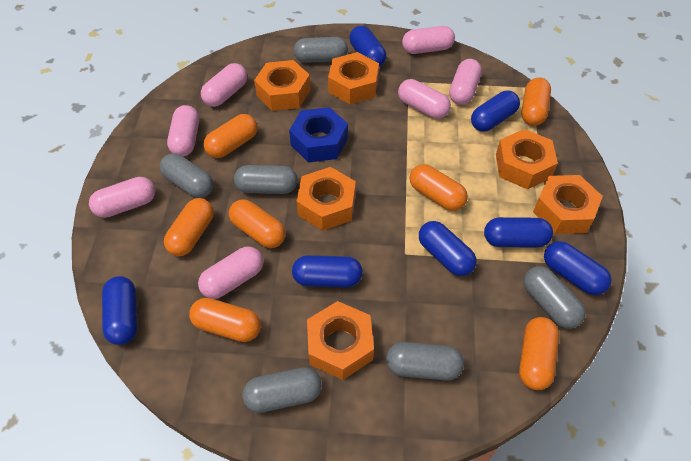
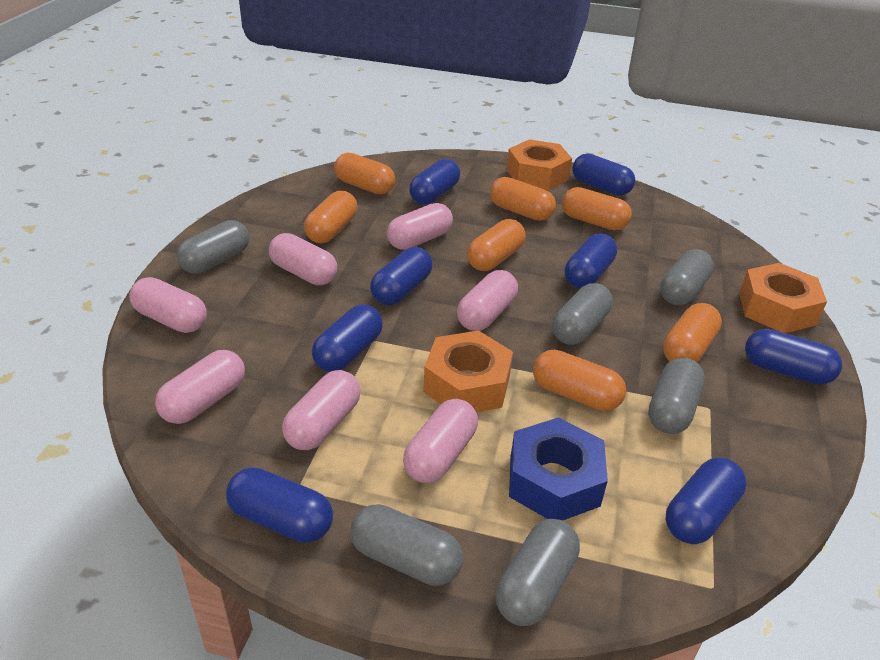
blue capsule: [102,276,138,345] [292,255,363,288] [349,26,386,67] [419,221,477,276] [471,90,520,132] [484,217,553,248] [544,241,612,295] = 7 -> [226,468,333,543] [312,304,383,372] [370,247,433,305] [409,159,460,205] [565,233,617,289] [572,153,635,196] [666,457,746,544] [745,329,842,385] = 8
orange nut: [254,60,311,111] [296,167,356,231] [307,301,374,380] [328,52,379,104] [496,129,558,189] [533,175,603,234] = 6 -> [423,330,513,412] [507,139,572,190] [739,263,827,333] = 3

